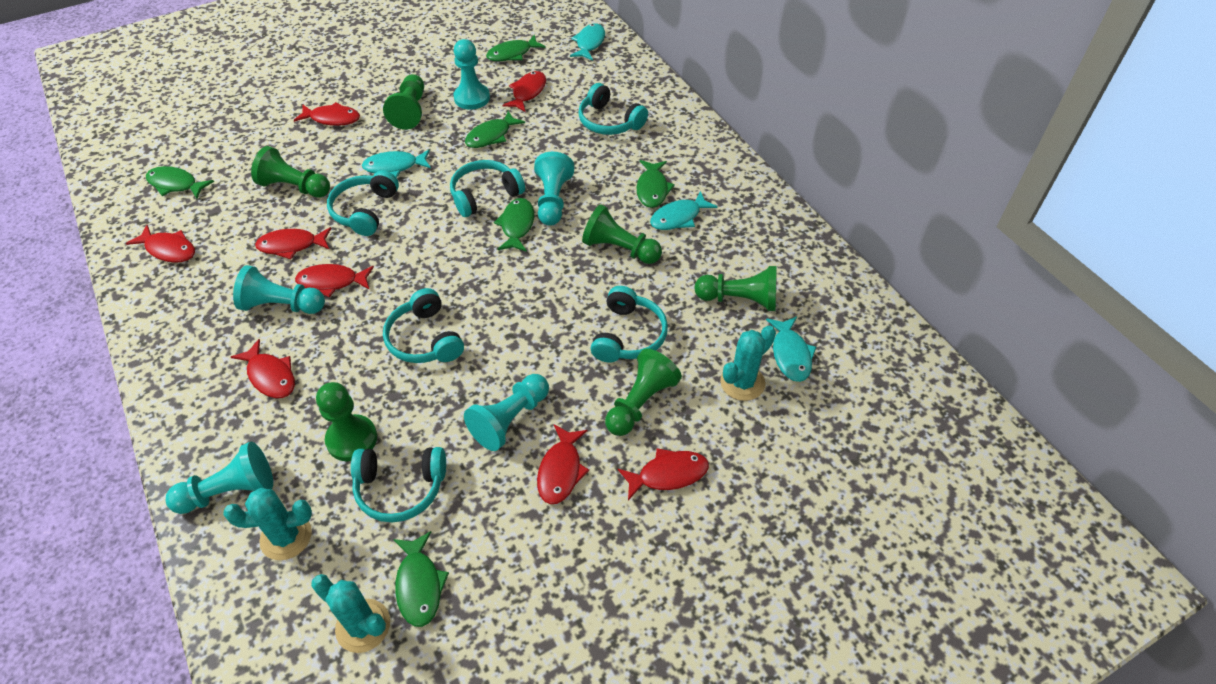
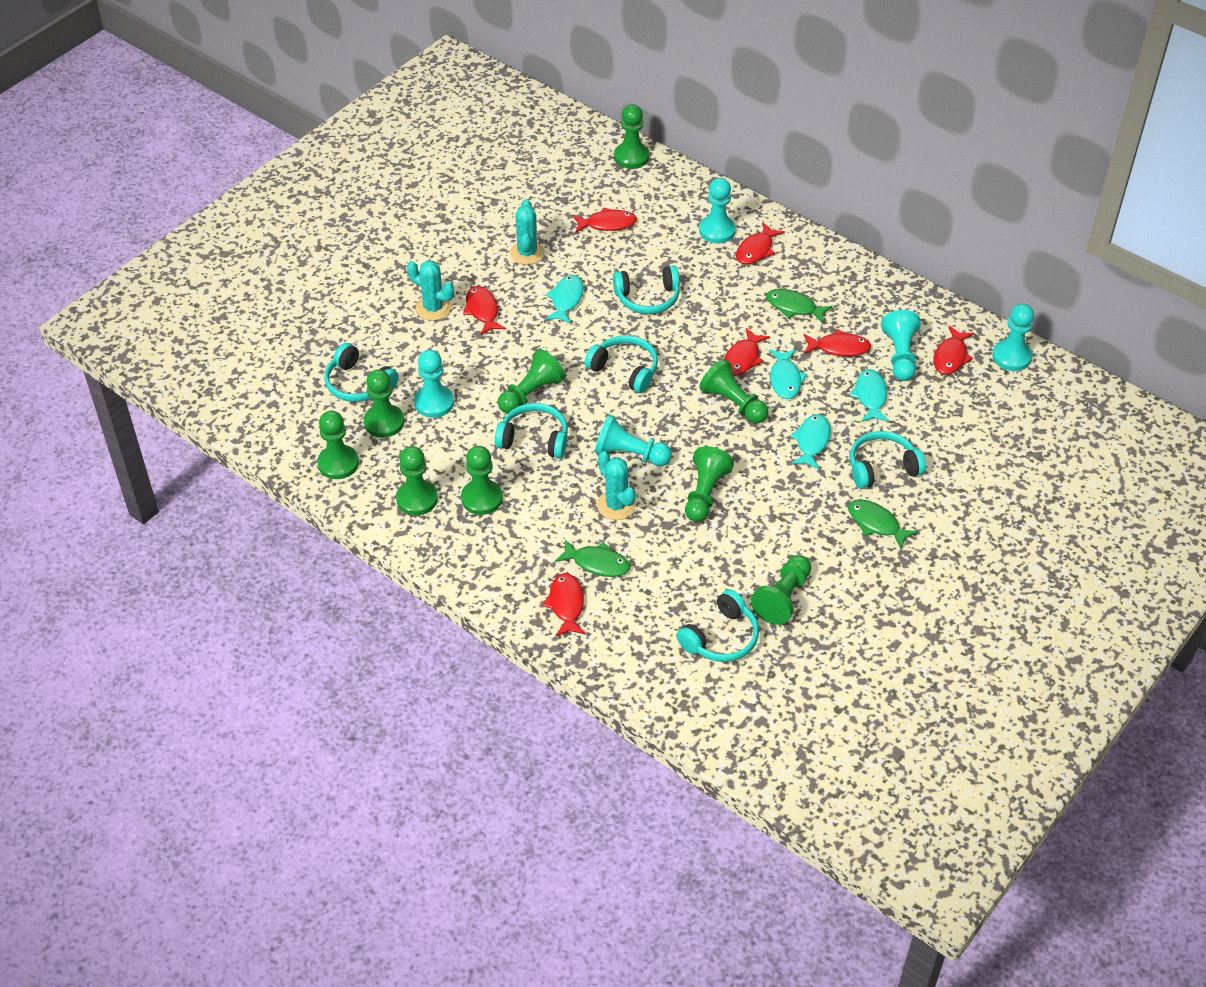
green fish: [146,166,214,199] [393,531,449,627] [465,111,525,148] [486,35,546,61] [494,198,534,252] [636,160,675,208] = 6 -> [555,539,630,577] [766,289,833,324] [848,499,918,549] = 3
green pawn: [251,146,330,198] [316,382,377,461] [383,74,424,130] [582,204,662,264] [605,349,682,436] [694,266,777,311] = 6 -> [317,411,359,479] [364,369,404,438] [396,446,438,515] [461,446,503,515] [498,349,565,414] [614,104,649,169] [685,446,734,522] [699,359,768,424] [751,555,811,625] = 9
red fish: [126,225,195,263] [231,339,295,398] [255,227,331,259] [294,102,360,126] [295,264,374,297] [502,71,546,112] [537,424,589,504] [618,448,709,500] = 8 -> [463,286,506,335] [543,573,586,637] [573,207,637,233] [724,328,770,376] [736,222,785,265] [804,329,871,357] [933,326,974,375] = 7

